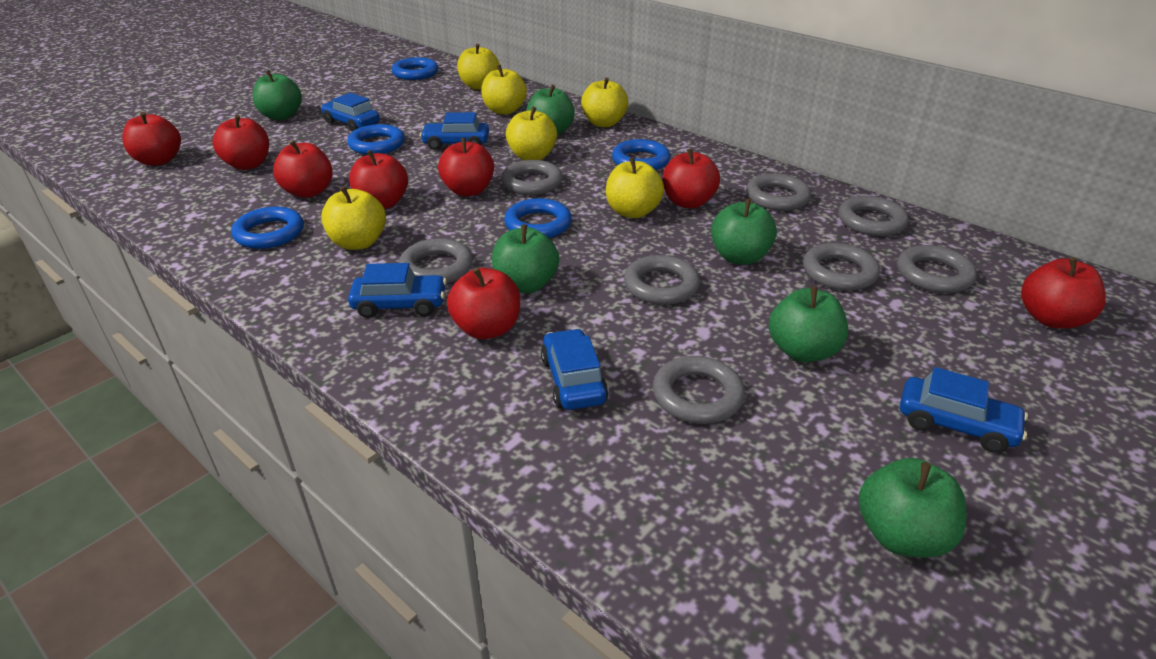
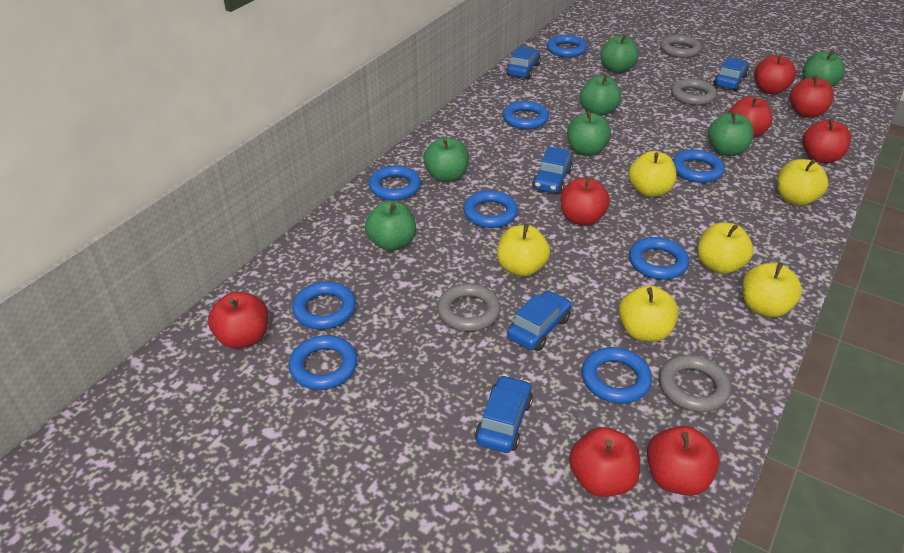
blue ring: [231,207,304,249] [347,124,405,155] [392,57,438,80] [504,198,572,238] [612,139,670,170] = 5 -> [289,335,358,390] [292,282,356,329] [369,165,421,201] [463,190,518,228] [503,101,549,129] [547,35,587,58] [582,347,652,404] [629,237,689,280] [673,149,725,183] = 9
green apple: [252,70,302,120] [492,224,559,293] [526,85,575,135] [711,199,777,265] [769,286,848,362] [859,458,967,557] = 6 -> [365,201,416,251] [423,137,469,182] [567,111,611,156] [580,75,621,116] [600,34,639,73] [708,111,754,156] [803,50,845,87] = 7
grey ring: [399,238,473,284] [501,160,563,195] [624,255,700,305] [653,356,745,424] [746,173,811,211] [803,243,880,291] [838,196,909,236] [897,245,977,293] = 8 -> [437,283,501,331] [659,355,731,412] [660,35,701,58] [671,79,717,105] = 4

